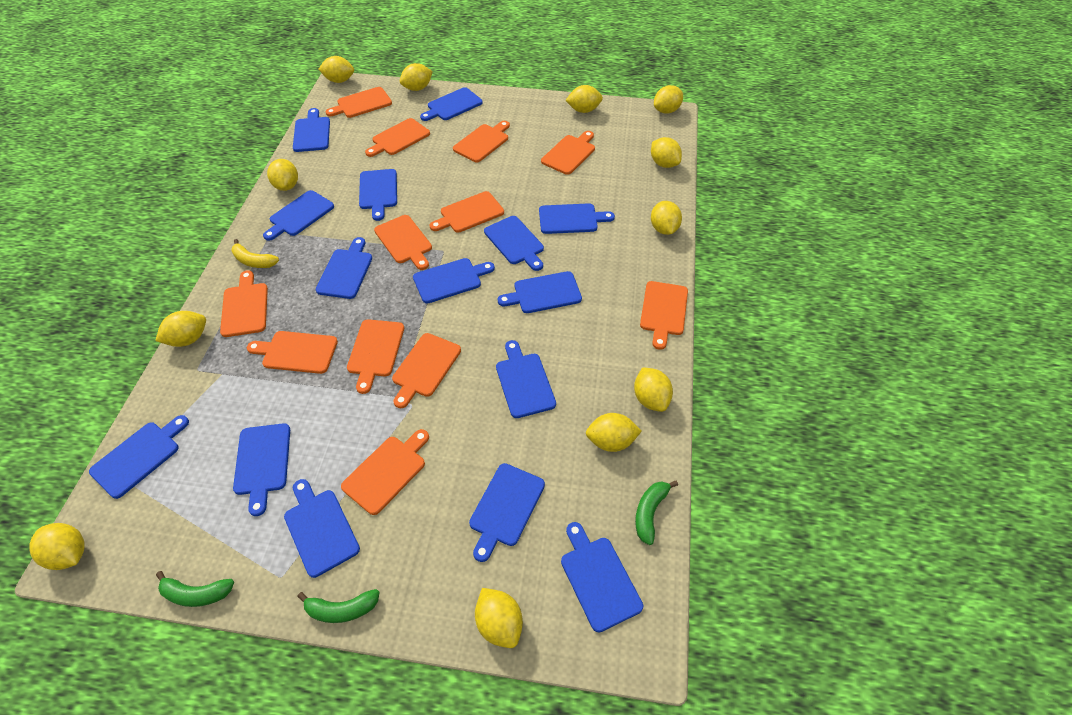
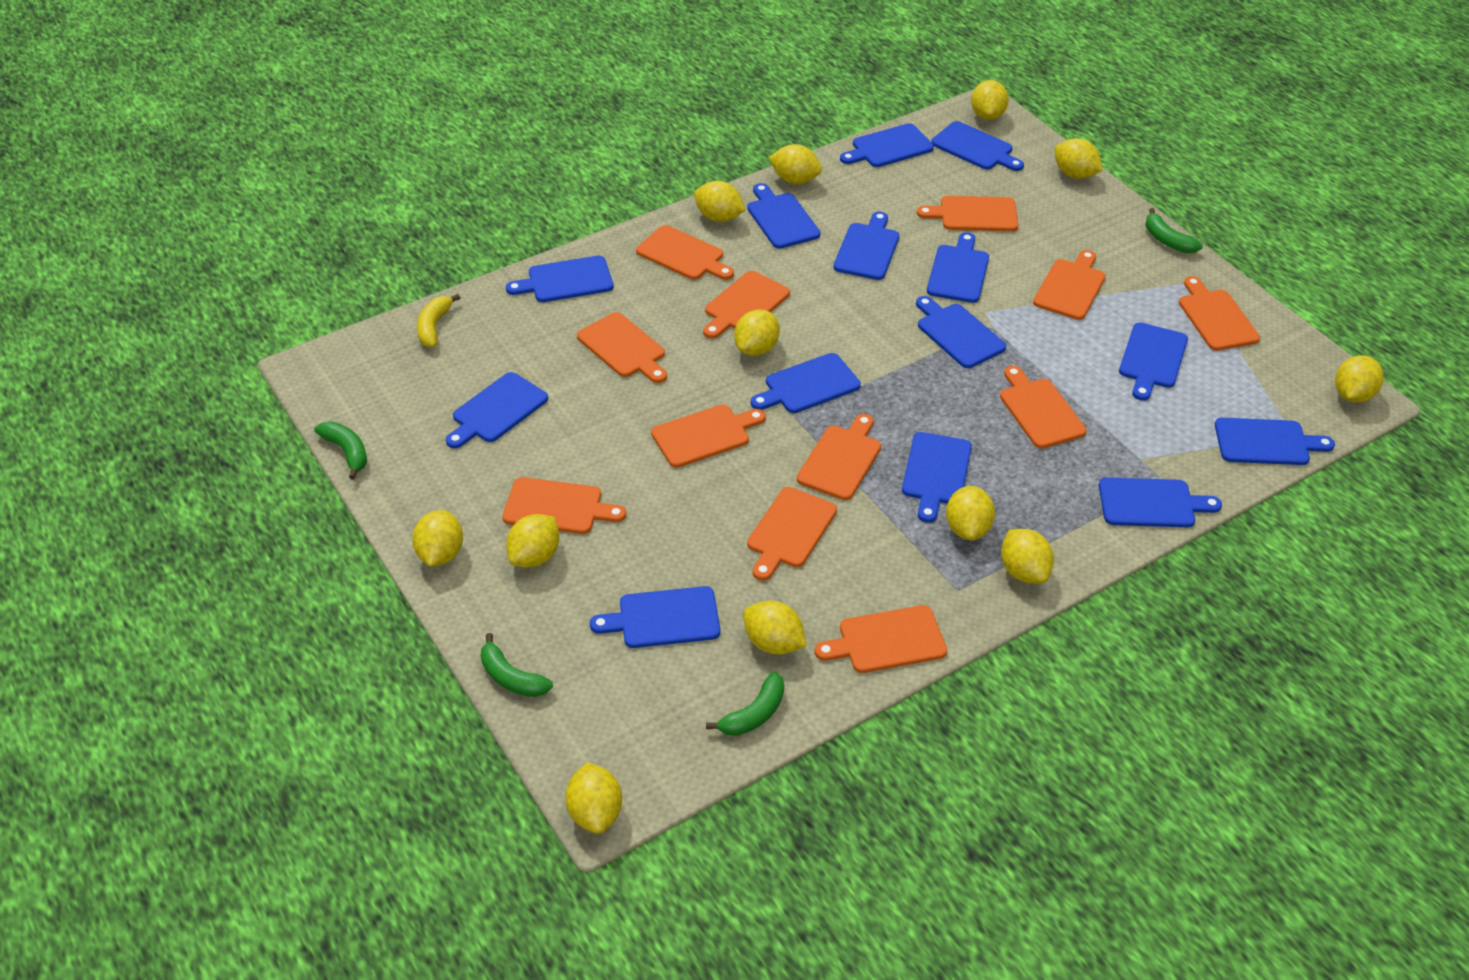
blue cutting board: [89,415,189,499] [233,423,290,516] [263,190,334,241] [284,479,360,578] [293,108,330,152] [316,237,372,299] [359,169,397,221] [413,258,495,303] [420,87,483,121] [469,463,545,562] [484,216,544,271] [496,340,556,418] [498,271,582,313] [539,203,615,234] [561,522,643,633] = 15 -> [446,372,548,448] [506,256,614,302] [590,586,720,648] [747,183,821,249] [751,353,861,413] [833,211,899,280] [840,123,934,167] [902,432,972,523] [916,296,1006,368] [927,232,989,303] [931,121,1024,171] [1099,478,1222,527] [1119,322,1188,401] [1215,418,1335,465] = 14
green banana: [156,571,234,607] [297,589,380,623] [635,480,678,545] = 3 -> [314,422,367,479] [481,633,553,697] [706,672,784,736] [1145,208,1203,253] = 4

